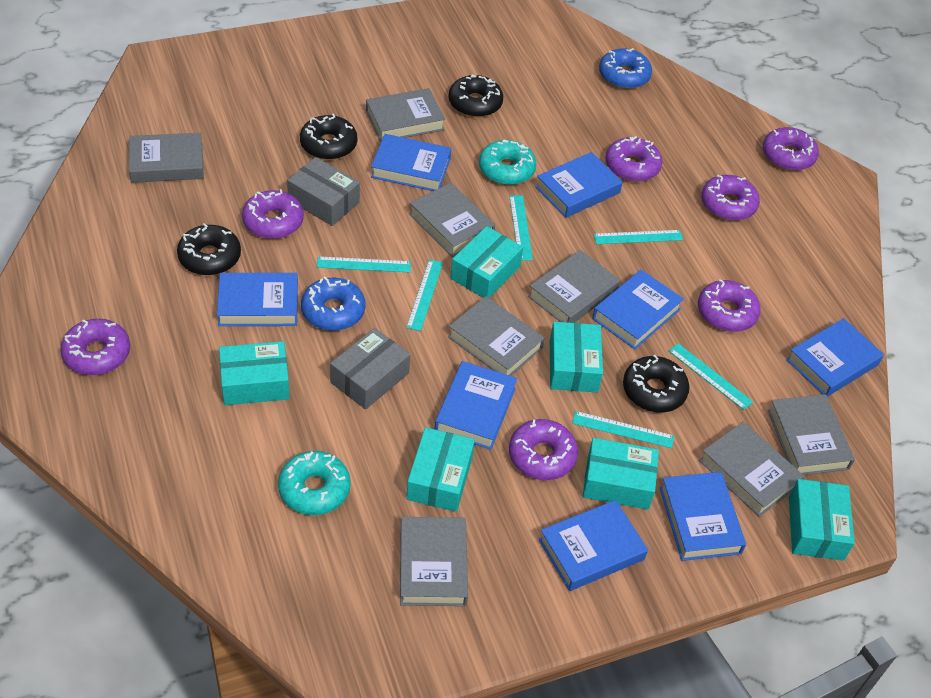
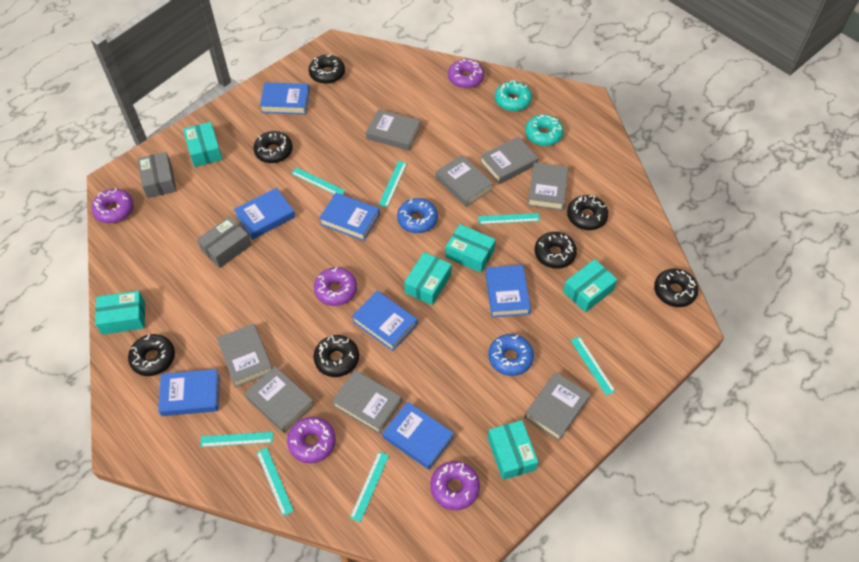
black donut: [177,223,241,275] [300,114,357,160] [449,75,503,117] [623,355,689,413] = 4 -> [128,334,175,376] [253,131,293,163] [309,54,345,84] [313,335,359,377] [534,232,577,269] [567,195,608,230] [654,269,699,307] = 7
blue book: [217,273,298,326] [371,134,451,191] [435,361,517,450] [535,152,622,218] [539,500,648,591] [592,270,684,349] [660,472,746,561] [786,318,884,397] = 8 -> [158,369,220,416] [234,188,295,240] [260,82,310,114] [319,193,380,241] [352,291,417,351] [383,402,454,470] [485,265,531,317] = 7
purple donut: [60,319,130,375] [242,189,304,239] [509,419,578,480] [606,136,662,182] [698,279,761,332] [701,175,760,221] [763,127,819,171] = 7 -> [91,188,134,224] [287,417,336,463] [314,267,357,306] [430,461,480,510] [448,59,484,88] = 5
turquoise ruler: [317,256,411,272] [406,259,443,331] [509,195,533,260] [572,411,674,448] [594,230,683,244] [669,343,753,410] = 6 -> [200,432,273,447] [256,448,294,516] [291,167,345,195] [350,451,389,522] [379,161,407,207] [478,213,540,224] [571,336,615,396] = 7

